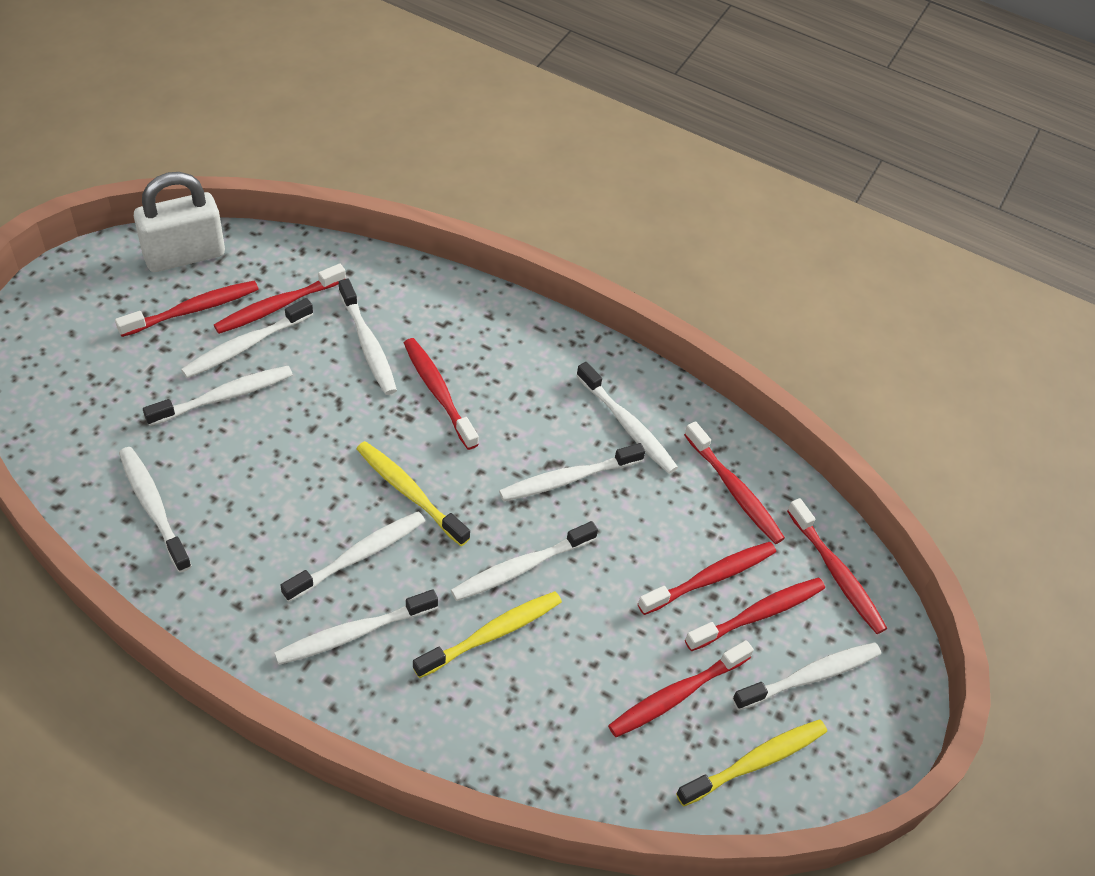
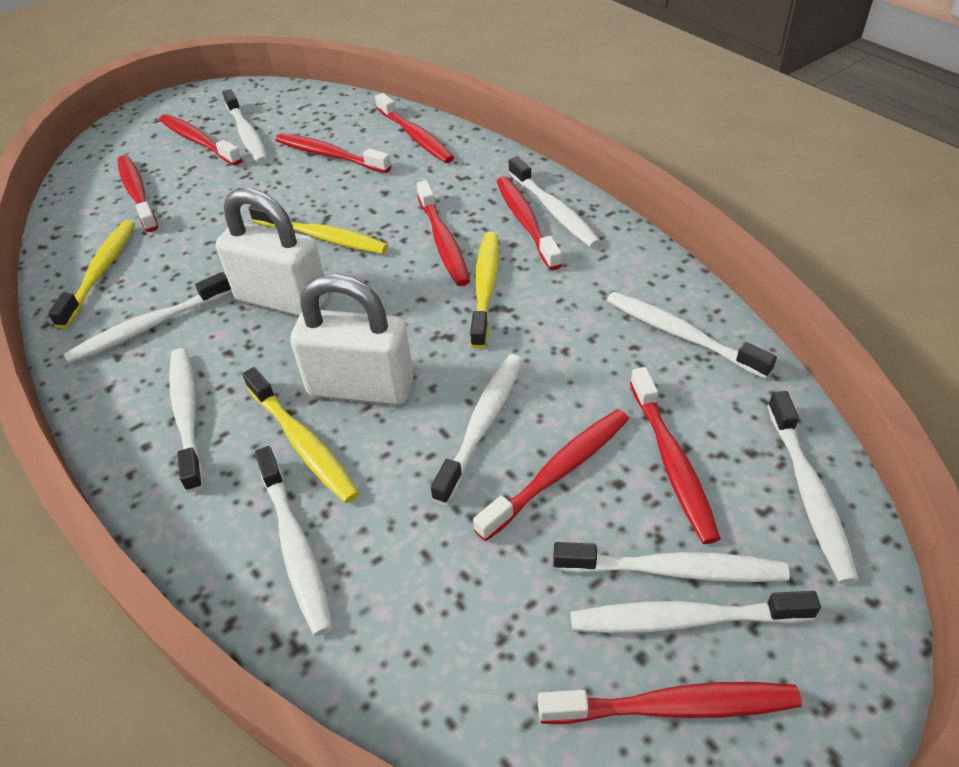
red toothbrush: [115,281,259,337] [214,264,346,334] [404,338,479,450] [608,640,754,737] [638,542,776,615] [684,421,785,544] [685,577,825,651] [787,498,887,634] = 8 -> [117,155,158,232] [159,114,242,165] [275,133,391,173] [375,93,454,163] [416,180,470,286] [473,409,629,541] [496,177,562,270] [538,682,802,724] [630,367,721,544] = 9
white padlock: [134,172,225,272] = 1 -> [216,188,328,316] [290,274,414,405] = 2
yellow toothbrush: [356,441,470,546] [413,591,562,678] [676,720,827,806] = 3 -> [48,220,135,329] [242,367,360,503] [249,205,388,254] [470,232,499,349] = 4

